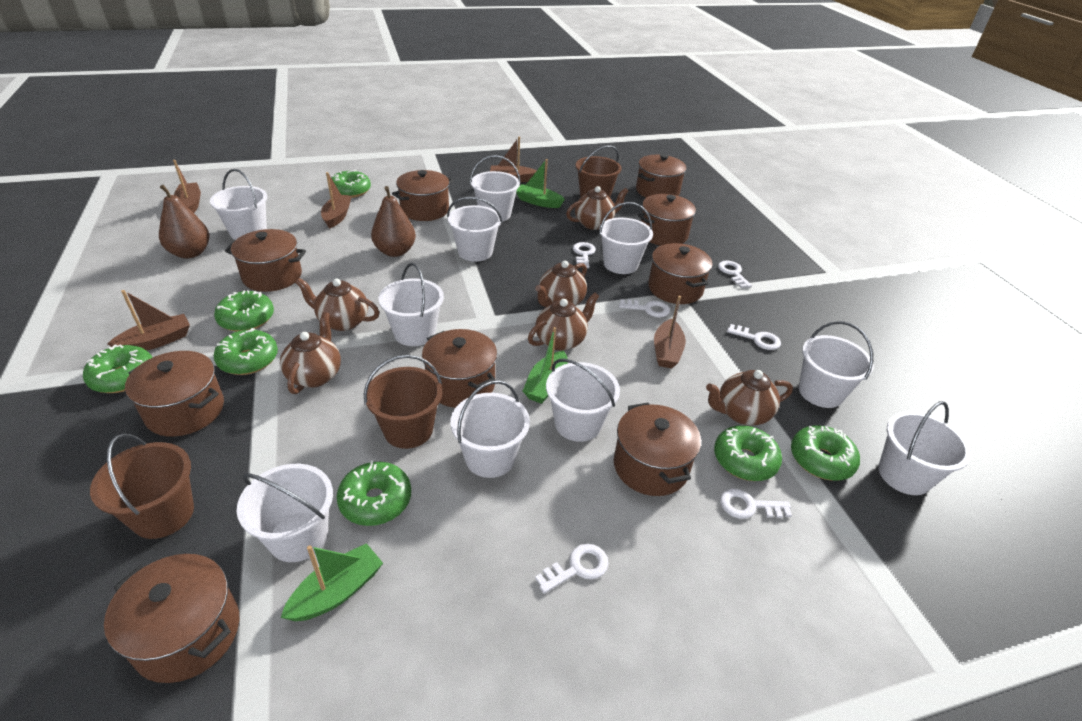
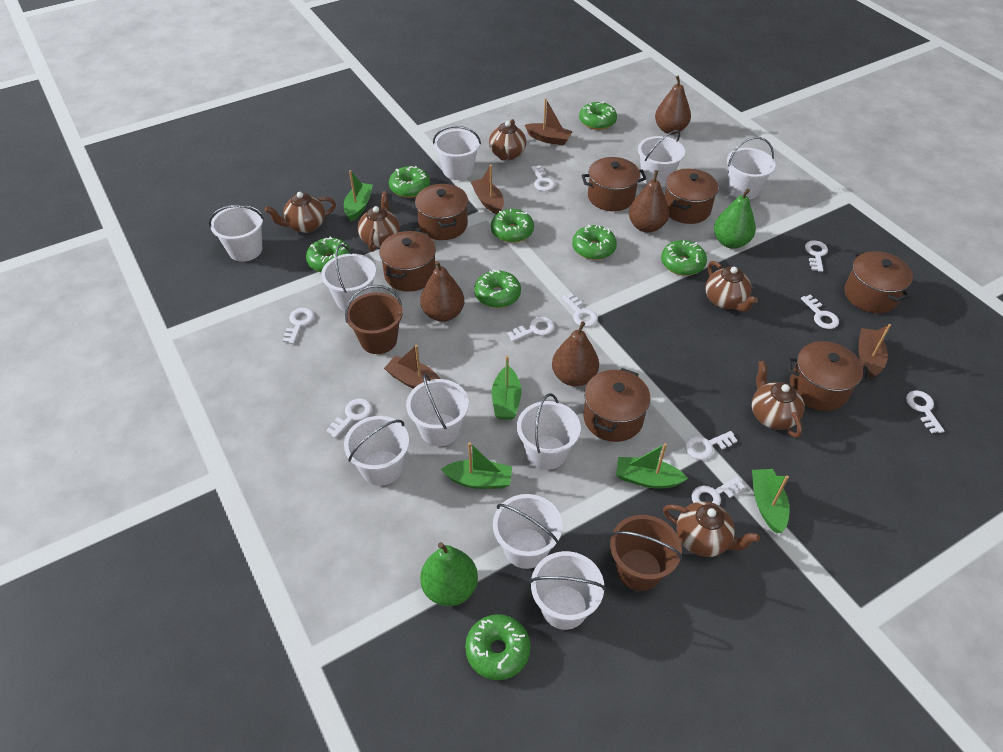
brown boat: [108,290,190,351] [173,160,201,213] [321,172,352,229] [490,136,537,182] [654,296,686,368] = 5 -> [384,345,440,389] [471,165,504,214] [525,98,573,146] [858,324,891,379] = 4
brown bucket: [90,433,194,539] [364,355,442,449] [576,145,621,198] = 3 -> [345,285,403,354] [610,515,682,591] = 2
brown pear: [159,185,209,258] [371,186,416,257] = 2 -> [420,261,464,322] [552,321,599,386] [629,170,669,233] [655,76,691,134] = 4
brown pot: [104,554,239,683] [125,351,224,437] [225,229,306,292] [392,170,453,221] [422,329,497,408] [614,403,701,496] [636,154,686,198] [637,194,698,246] [648,243,713,304] = 9 -> [379,231,436,292] [415,184,468,240] [581,157,646,211] [583,368,650,442] [665,169,718,224] [787,341,870,411] [844,251,913,313] = 7
green boat: [281,543,383,621] [516,159,565,208] [523,327,568,404] = 3 -> [344,170,373,222] [441,442,512,489] [492,356,522,420] [616,443,688,489] [752,469,790,533] = 5
green donut: [83,344,153,393] [214,290,274,332] [214,328,278,375] [331,170,371,198] [337,460,411,526] [714,425,782,481] [791,425,860,481] = 7 -> [306,236,351,272] [389,166,430,198] [465,614,531,680] [474,270,521,308] [491,209,534,243] [572,225,617,260] [579,101,617,130] [661,240,707,276] = 8
green pear: none = 0 -> [420,542,478,606] [714,189,756,249] = 2
white key: [535,544,609,594] [573,242,596,268] [619,299,670,318] [718,261,752,288] [720,489,792,519] [727,324,781,350] = 6 -> [283,308,314,344] [326,399,372,438] [508,317,554,342] [531,165,555,191] [562,293,598,327] [685,431,738,460] [691,477,745,505] [801,295,839,329] [805,240,828,272] [906,391,944,433] = 10

